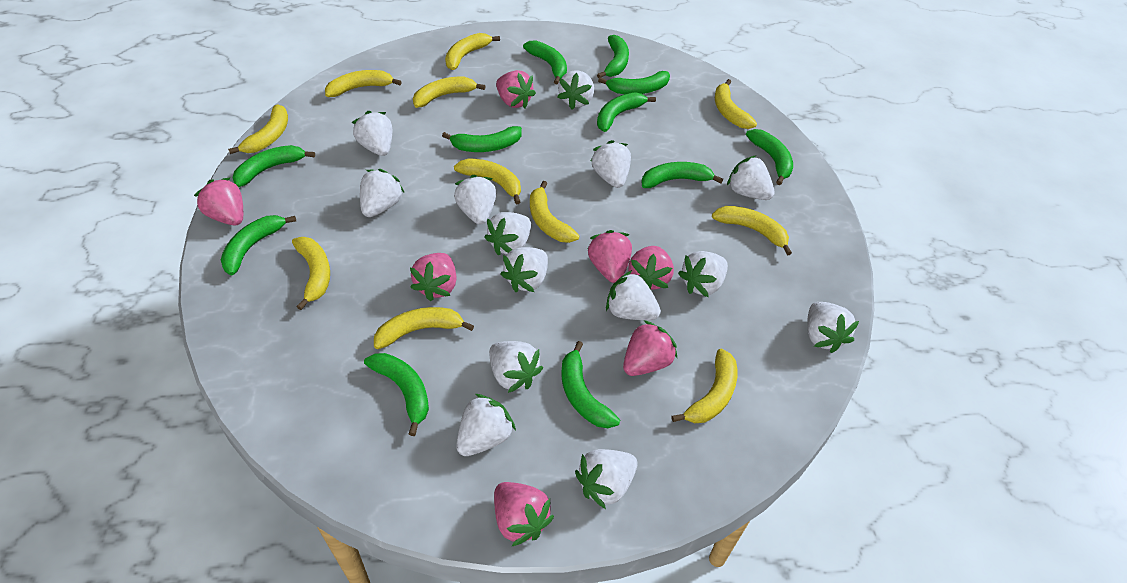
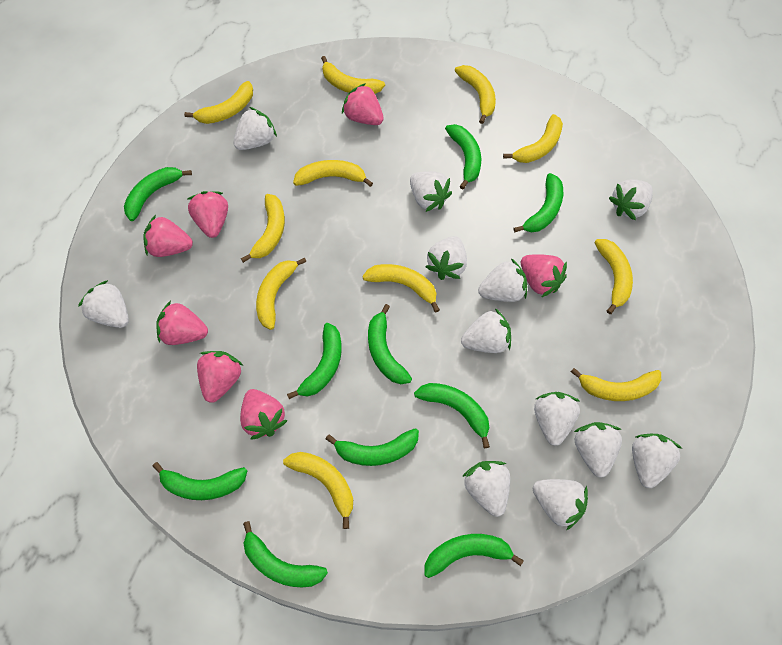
green banana: [221,215,296,275] [233,145,315,187] [364,353,429,436] [442,126,522,152] [523,40,567,84] [561,341,620,428] [597,35,629,78] [597,92,656,132] [598,71,670,94] [641,162,723,188] [746,129,793,185] = 11 -> [124,167,192,221] [152,462,247,500] [243,521,328,587] [287,323,342,399] [326,428,419,466] [368,304,412,384] [414,383,490,448] [425,534,524,578] [445,124,481,189] [513,173,563,232] = 10
white strawberry: [352,111,392,156] [360,169,405,217] [454,175,496,225] [456,394,516,456] [484,212,531,255] [489,341,543,393] [500,247,548,292] [557,70,594,109] [575,449,637,509] [591,140,631,188] [606,270,661,320] [678,251,728,297] [727,155,775,200] [807,302,859,353] = 14 -> [78,280,129,328] [234,107,277,150] [410,171,452,212] [426,236,467,280] [461,308,511,353] [462,461,510,517] [478,258,527,302] [533,479,588,530] [534,392,581,446] [574,422,622,478] [609,179,653,221] [632,434,682,488] = 12

